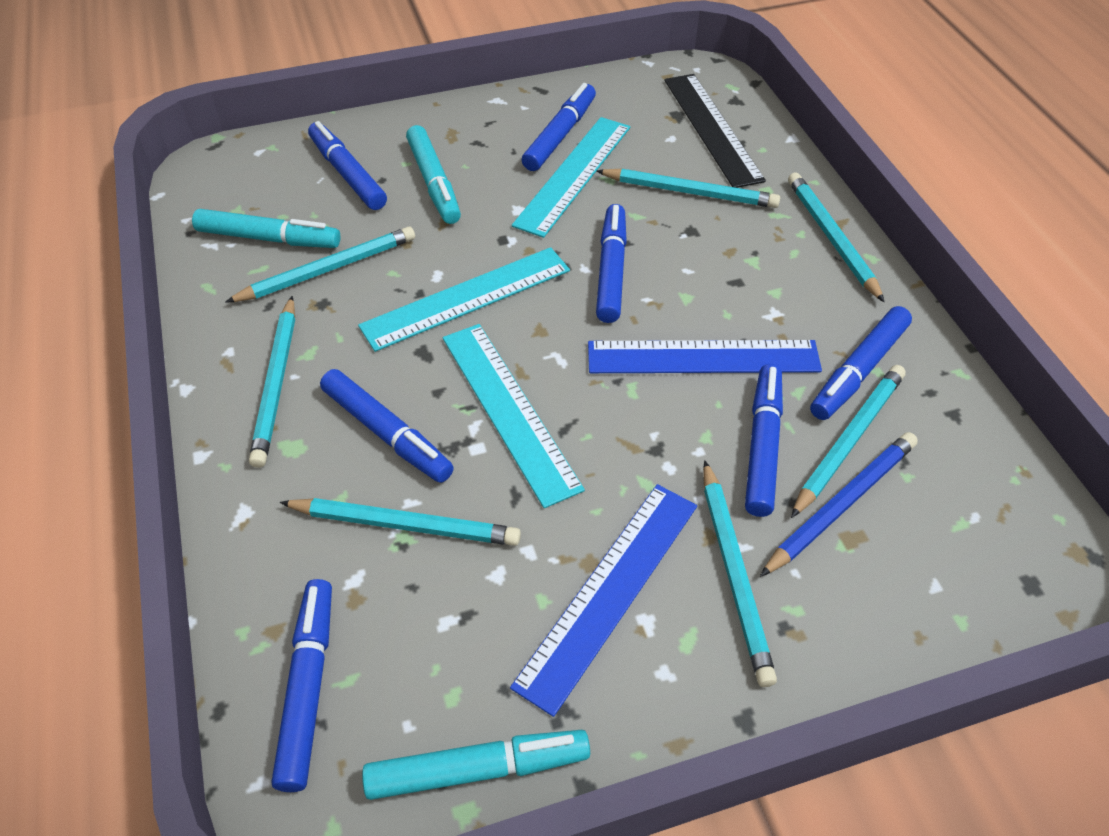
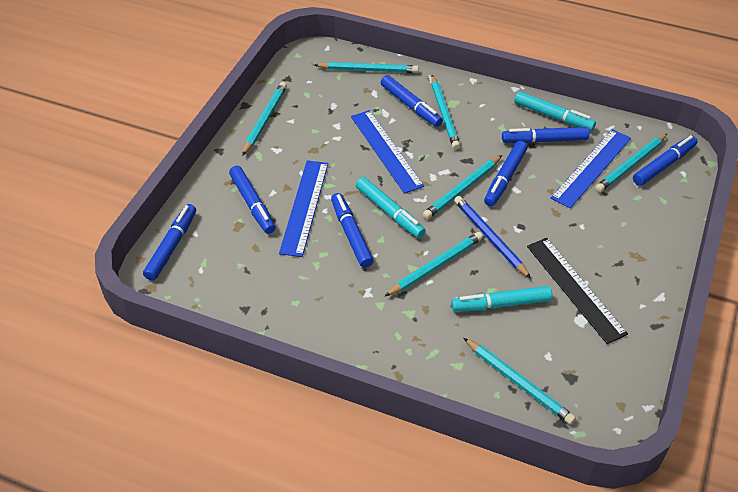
blue ruler: [510,484,697,717] [588,340,822,373] = 2 -> [279,160,328,257] [351,110,424,194] [551,129,631,208] = 3
turquoise ruler: [358,247,570,352] [443,324,585,508] [512,117,630,238] = 3 -> none = 0

